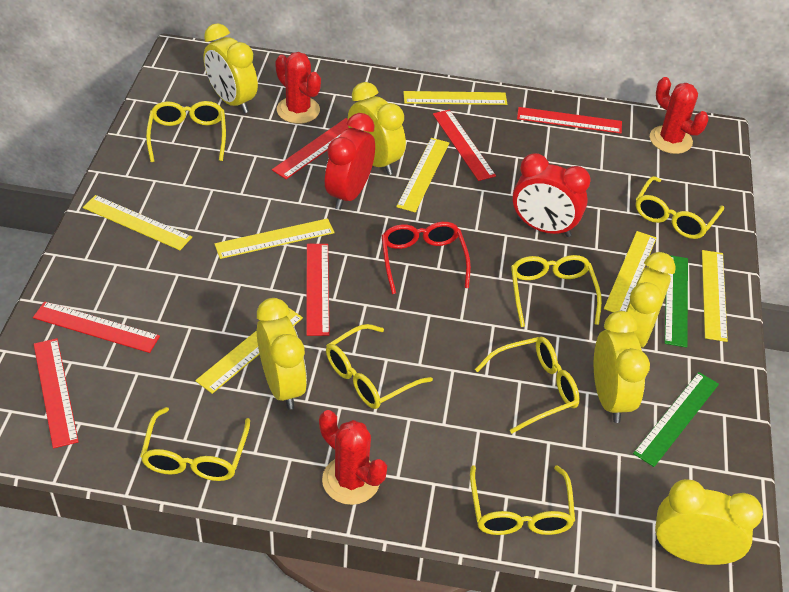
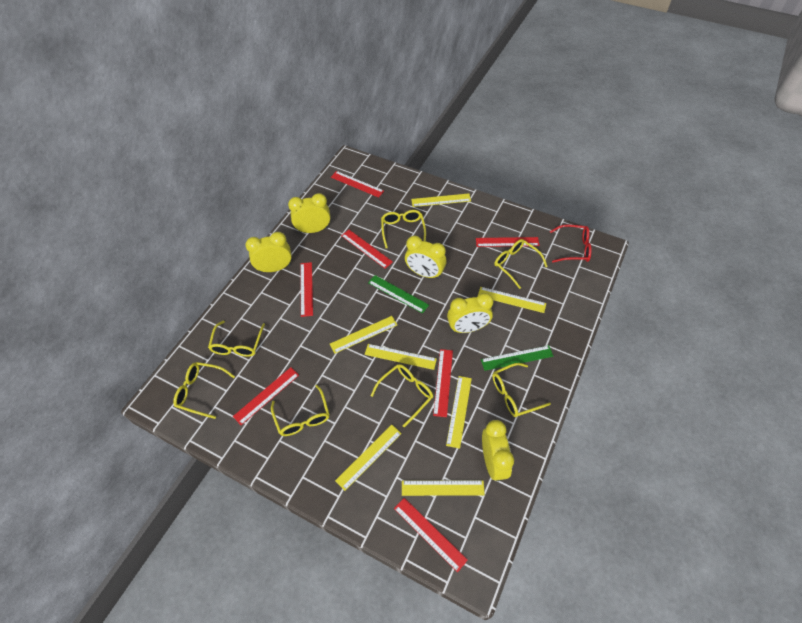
red cactus: [275,52,321,124] [319,410,387,505] [650,77,709,154] = 3 -> none = 0
red clock: [325,113,375,210] [512,153,591,237] = 2 -> none = 0
red ruler: [33,301,160,353] [34,338,79,449] [272,118,348,179] [306,244,330,336] [433,110,496,181] [517,107,622,134] = 6 -> [233,367,299,425] [300,262,313,317] [331,171,384,198] [341,230,393,269] [394,498,468,572] [433,349,453,417] [476,237,540,247] = 7
yellow clock: [203,23,258,113] [257,298,307,410] [348,82,406,175] [594,311,650,423] [625,252,676,348] [655,479,763,565] = 6 -> [245,232,292,273] [288,193,330,233] [405,236,447,279] [447,293,494,333] [482,420,514,481] = 5

